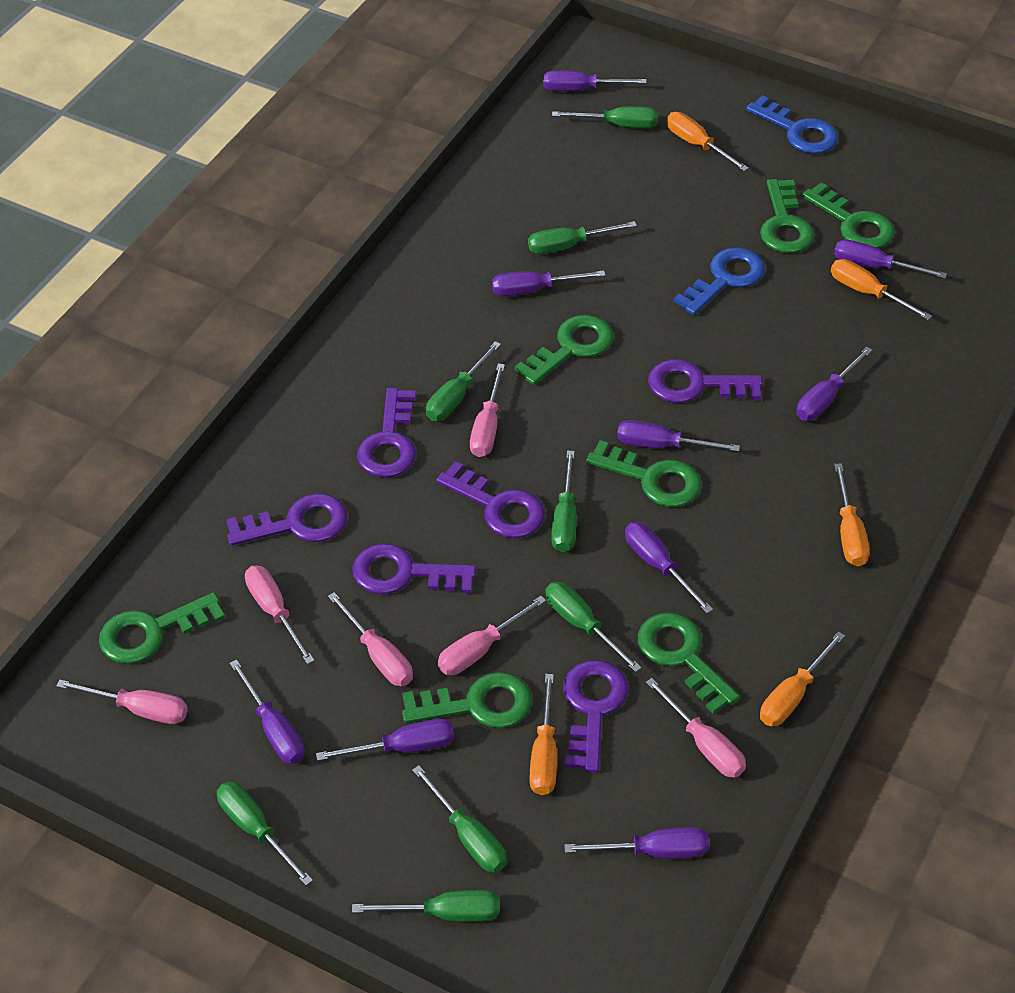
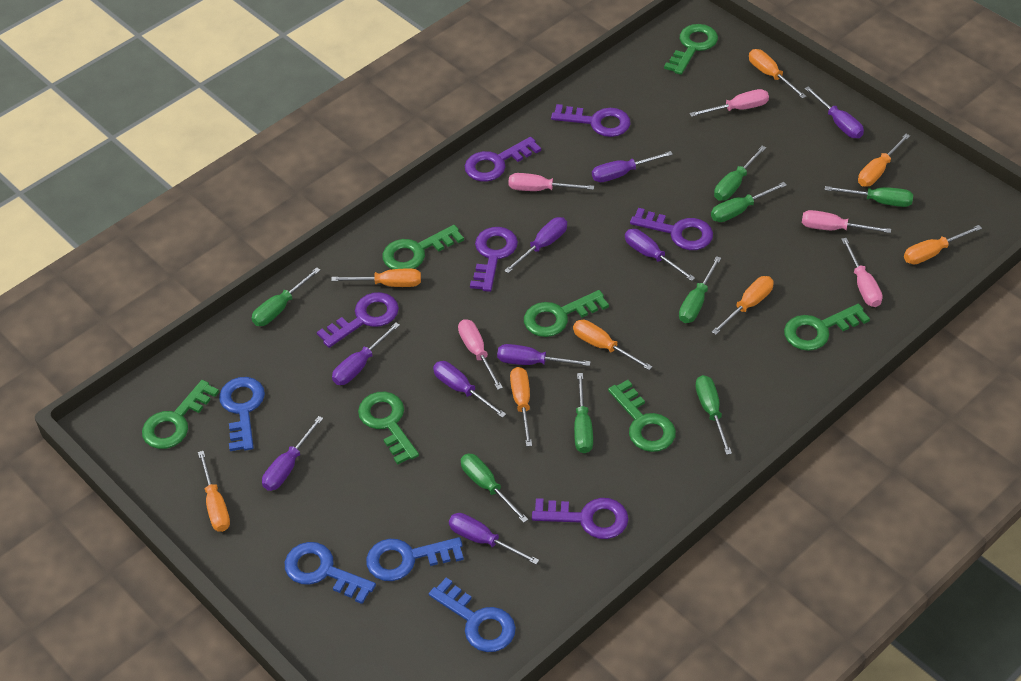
blue key: [674,247,765,315] [746,95,838,154] = 2 -> [219,377,265,451] [285,542,376,604] [366,537,464,581] [429,578,516,652] = 4
orange screwdriver: [530,674,557,795] [666,112,749,171] [760,631,845,726] [831,259,932,320] [834,463,870,566] = 5 -> [198,451,230,532] [331,268,421,287] [510,367,532,447] [573,320,653,370] [712,276,774,335] [749,49,807,99] [858,134,910,186] [904,225,982,264] = 8
pink screwdriver: [56,680,188,724] [245,565,315,664] [328,592,413,686] [438,596,546,675] [470,363,505,457] [646,678,746,778] = 6 -> [458,319,503,390] [508,173,594,191] [689,89,769,117] [802,210,891,233] [841,238,883,307] = 5

